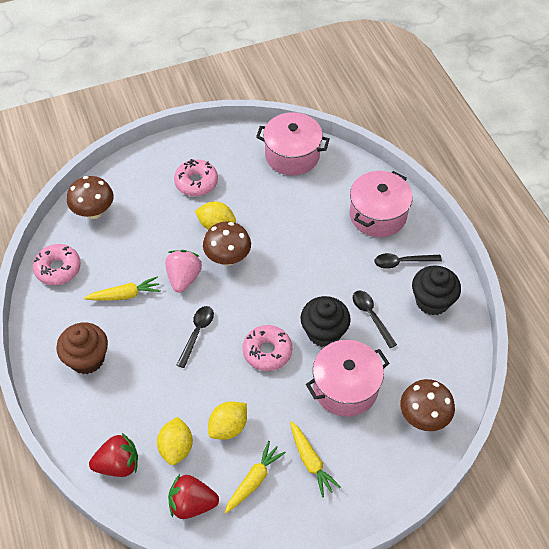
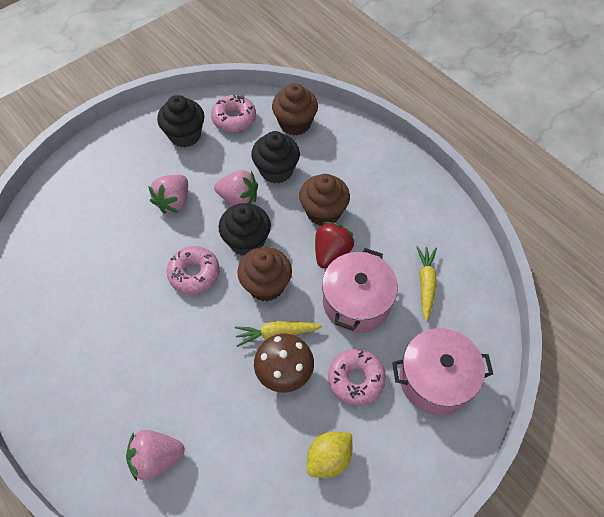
black cupcake: [300,296,351,347] [412,265,461,316] = 2 -> [157,95,204,147] [218,203,271,256] [251,131,300,184] = 3
black spoon: [177,306,214,368] [353,291,397,348] [374,253,442,269] = 3 -> none = 0
brown cupcake: [56,323,108,374] = 1 -> [237,247,292,301] [272,83,318,136] [299,174,350,226] = 3
brown mushroom: [67,176,114,219] [203,222,251,266] [400,379,455,431] = 3 -> [254,334,314,393] = 1
pink pot: [256,112,330,175] [306,340,389,416] [350,171,413,237] = 3 -> [322,248,398,333] [392,328,493,415] = 2
pink strawberry: [165,250,202,293] = 1 -> [126,430,185,481] [148,174,188,214] [214,170,258,206] = 3
red strawberry: [89,433,138,477] [168,474,219,519] = 2 -> [315,222,355,269] = 1
yellow carrot: [84,276,161,301] [225,441,286,514] [290,421,341,497] = 3 -> [235,321,322,347] [417,246,437,321] = 2
yellow lemon: [157,417,193,465] [195,201,236,230] [208,401,247,440] = 3 -> [307,431,352,478] = 1

